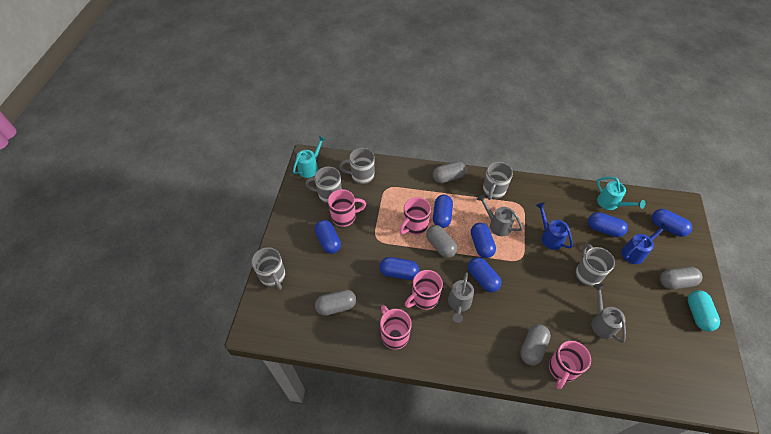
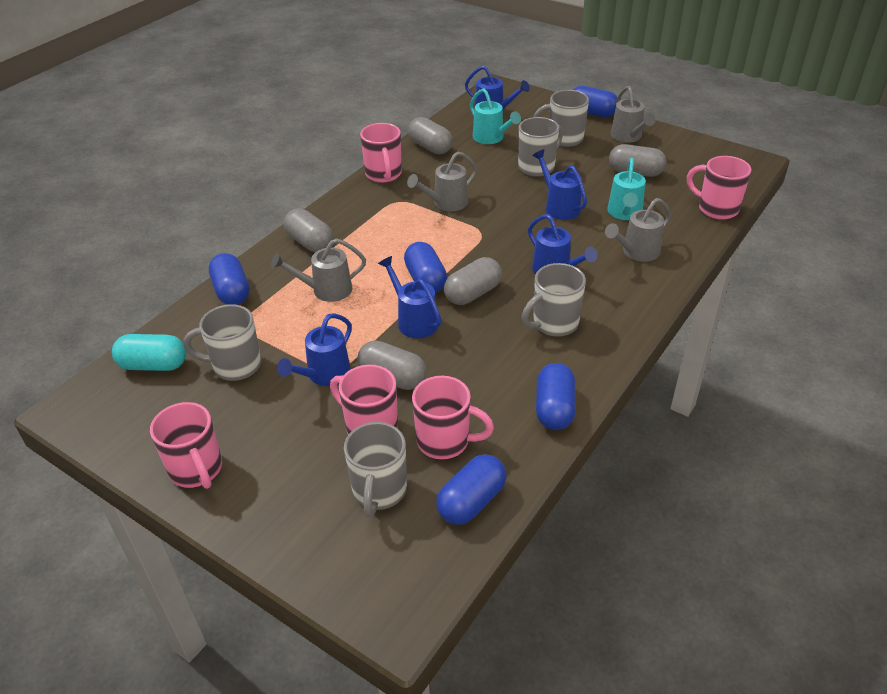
blue capsule: [315,220,341,254] [380,257,419,280] [433,195,453,228] [468,257,501,292] [471,223,496,258] [588,212,628,237] [652,209,692,237] = 7 -> [209,253,249,305] [404,242,447,293] [436,454,507,525] [536,363,576,430] [573,86,617,117] = 5
blue watering can: [536,202,573,250] [621,223,669,264] = 2 -> [277,313,352,386] [378,256,441,338] [465,66,530,112] [528,214,598,274] [532,149,587,220] = 5
grey watering can: [448,272,474,323] [477,194,523,236] [591,284,626,343] = 3 -> [271,238,366,302] [407,151,477,211] [605,198,671,262] [611,86,656,143] = 4

